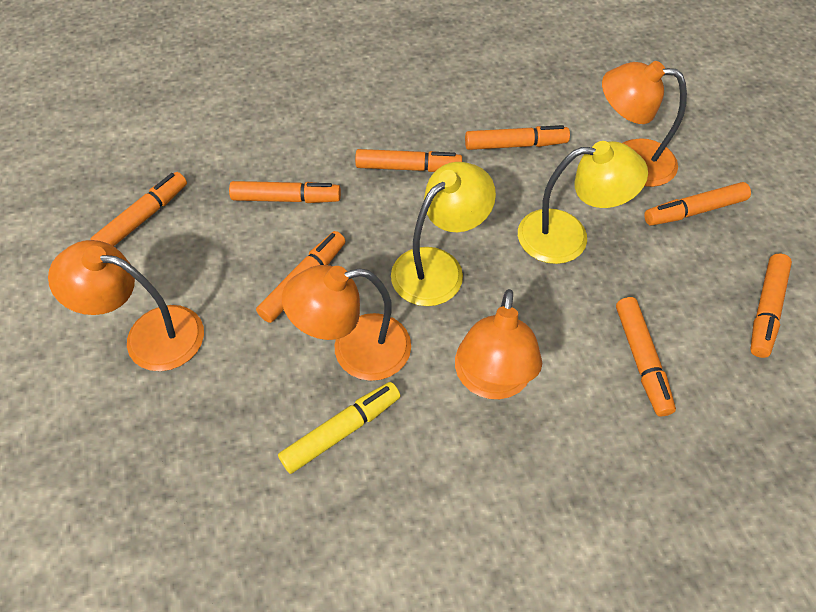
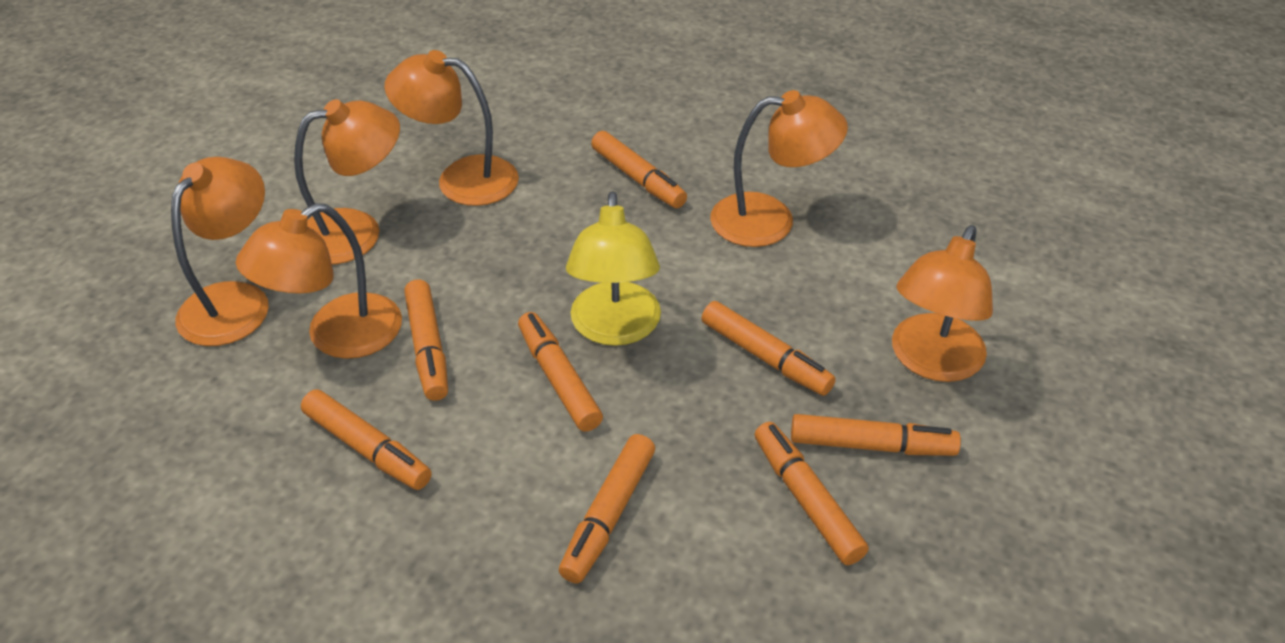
orange lamp: [48,240,204,371] [282,265,411,381] [455,289,542,399] [602,61,687,187] = 4 -> [171,157,269,346] [236,203,402,359] [294,99,400,265] [384,50,519,206] [710,90,848,247] [892,225,993,382] = 6
yellow lamp: [391,162,496,306] [518,141,648,264] = 2 -> [566,191,661,346] = 1
yellow marker: [278,382,400,474] = 1 -> none = 0

